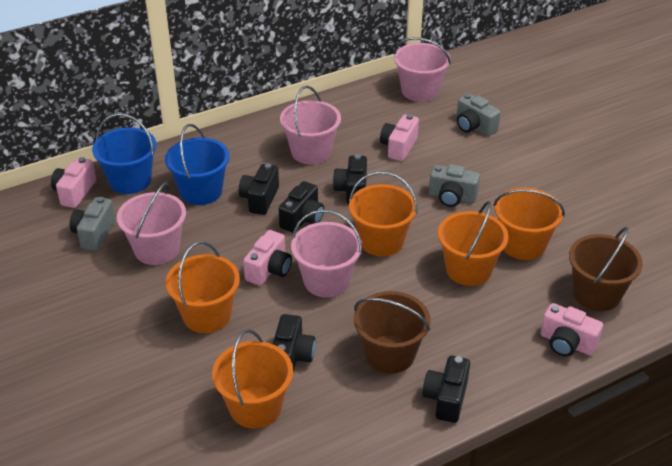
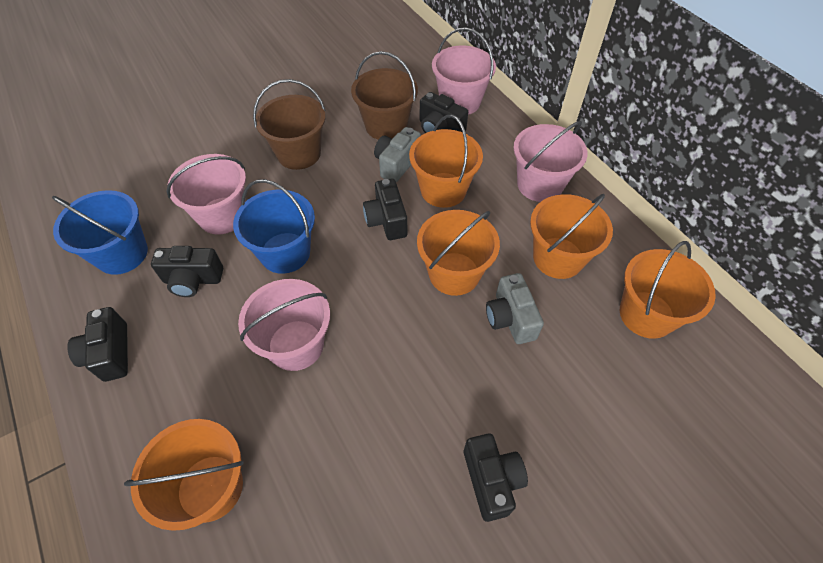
grey camera: [70,197,115,251] [429,164,480,207] [457,93,501,136] = 3 -> [374,127,421,182] [486,273,544,344] = 2
pink camera: [51,157,96,208] [243,230,292,286] [380,114,419,161] [541,303,603,356] = 4 -> none = 0

